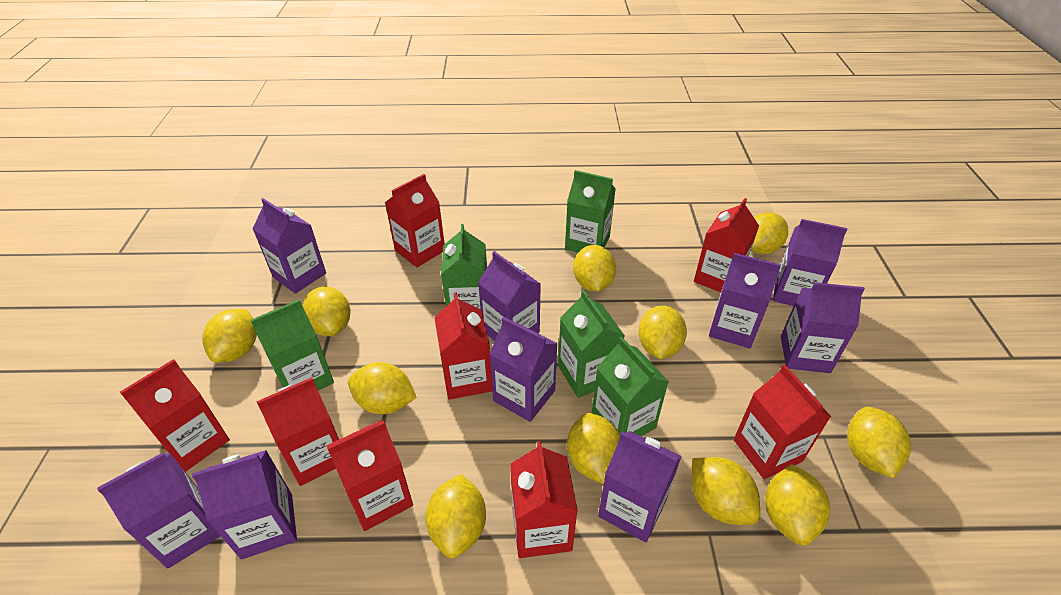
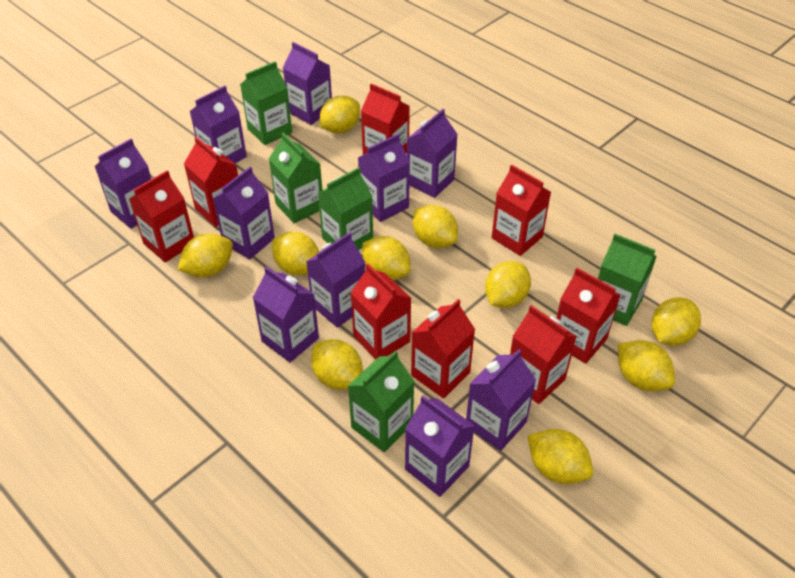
purple carton: [97,453,220,569] [192,450,297,559] [253,198,326,294] [478,251,541,341] [489,317,558,422] [598,431,682,542] [709,253,781,348] [773,219,847,306] [781,282,865,373] = 9 -> [95,139,151,229] [190,86,247,164] [213,167,275,259] [253,266,319,363] [283,42,332,125] [306,232,365,328] [358,134,410,222] [405,395,475,497] [407,109,458,198] [466,349,536,451] = 10
yellow lemon: [202,309,257,363] [302,287,350,336] [348,362,417,414] [425,474,486,558] [567,413,620,484] [573,245,616,292] [638,306,687,359] [692,457,760,525] [751,212,788,254] [765,464,830,546] [847,407,911,478] = 11 -> [178,233,233,277] [272,232,319,275] [311,339,363,390] [320,95,360,133] [362,236,411,280] [413,205,458,248] [485,261,531,308] [527,429,593,484] [618,340,675,391] [652,297,701,346] = 10

